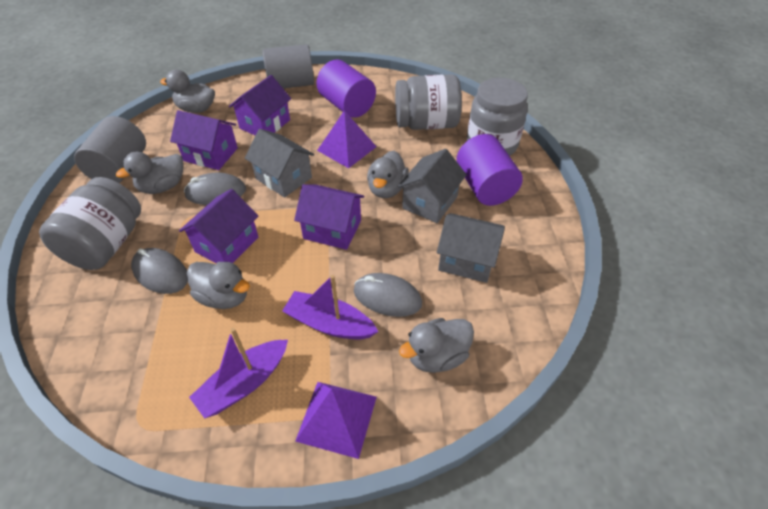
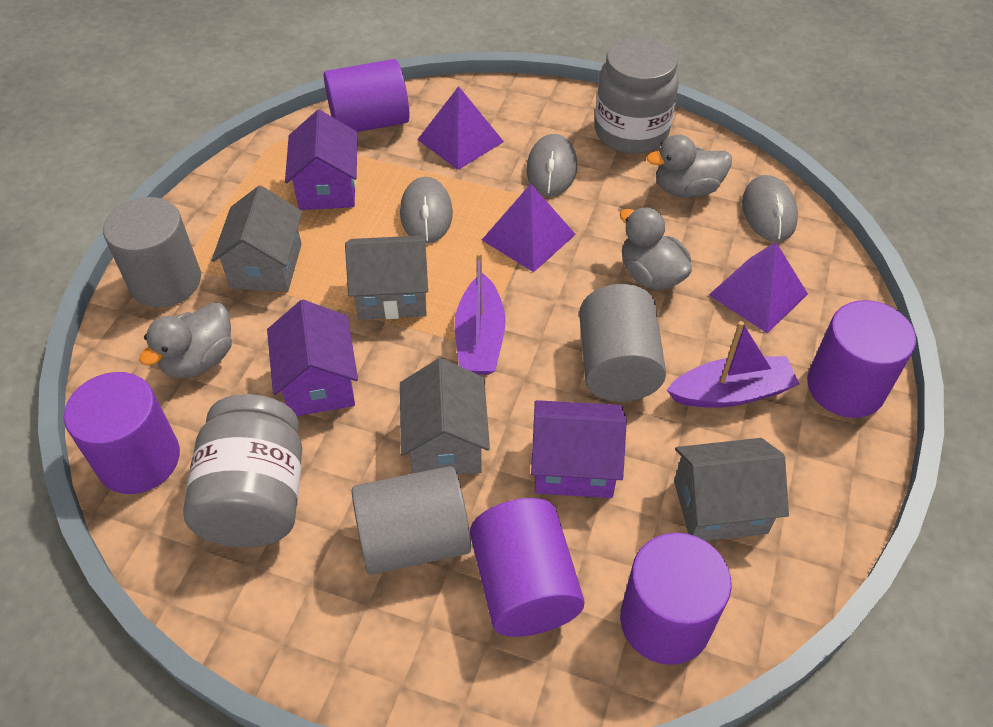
grey cylinder: [74,116,146,183] [263,44,314,88] = 2 -> [103,197,201,307] [352,466,471,575] [579,284,666,402] = 3
grey duck: [116,152,184,194] [160,70,215,113] [187,262,250,309] [367,151,409,198] [399,318,474,373] = 5 -> [140,302,232,378] [620,207,692,290] [646,135,732,198] = 3
grey house: [245,129,314,198] [397,149,467,223] [437,213,505,283] = 3 -> [211,185,302,292] [345,235,428,320] [400,358,490,474] [674,438,789,541] = 4
grey jar: [39,177,141,270] [395,74,462,130] [467,78,528,156] = 3 -> [183,394,302,548] [595,36,679,154] = 2
purple cylinder: [316,59,376,118] [456,134,523,206] = 2 -> [64,372,180,494] [324,59,409,132] [470,498,585,637] [620,533,732,665] [807,300,916,418] = 5
purple house: [170,110,238,170] [179,189,258,264] [229,75,291,136] [294,184,364,250] = 4 -> [267,300,358,416] [285,110,357,210] [531,400,627,498] = 3
purple pyramid: [295,382,377,459] [317,110,377,168] = 2 -> [417,86,504,170] [482,184,576,272] [709,242,808,333] = 3

